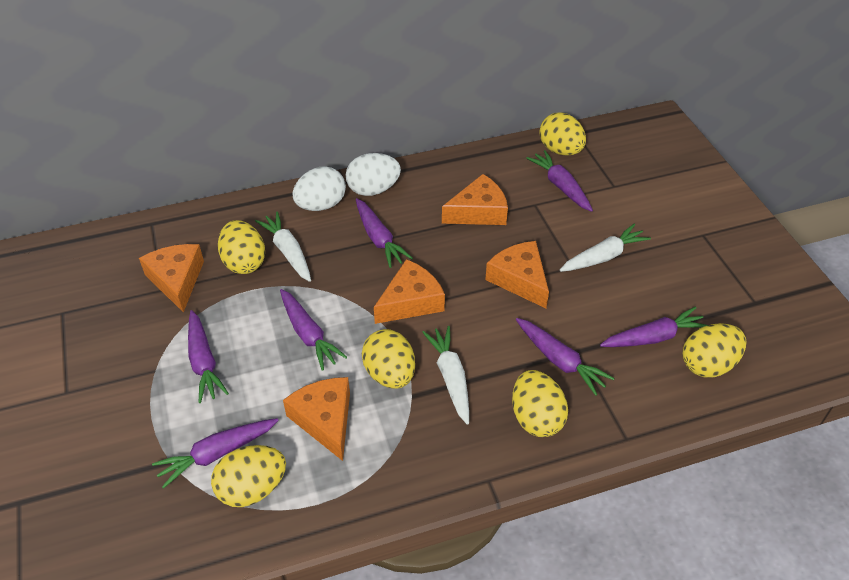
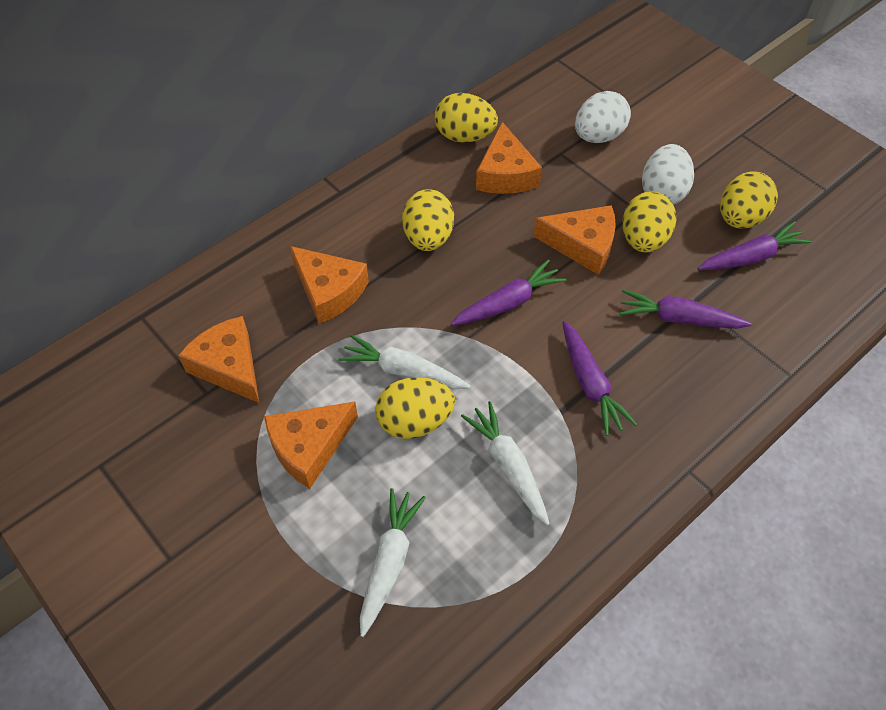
purple carrot: [152,418,279,489] [188,310,229,403] [280,289,347,371] [356,198,413,268] [516,318,614,396] [526,150,593,212] [600,306,708,347] = 7 -> [451,260,566,326] [562,321,637,436] [619,289,752,329] [697,221,812,270] = 4
yellow egg: [211,445,286,507] [218,220,265,274] [362,329,415,388] [512,370,568,437] [540,112,586,155] [682,323,746,378] = 6 -> [375,377,455,439] [402,189,454,251] [434,93,498,142] [622,191,676,252] [720,172,778,228] = 5

